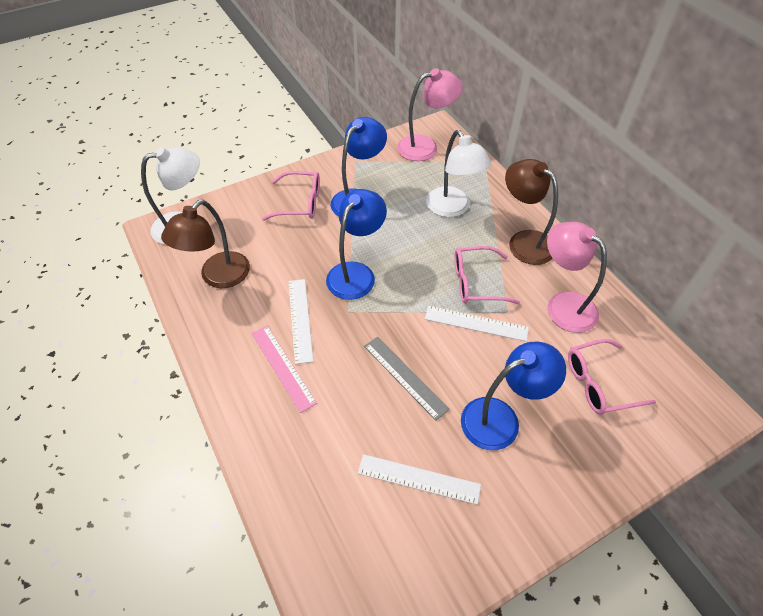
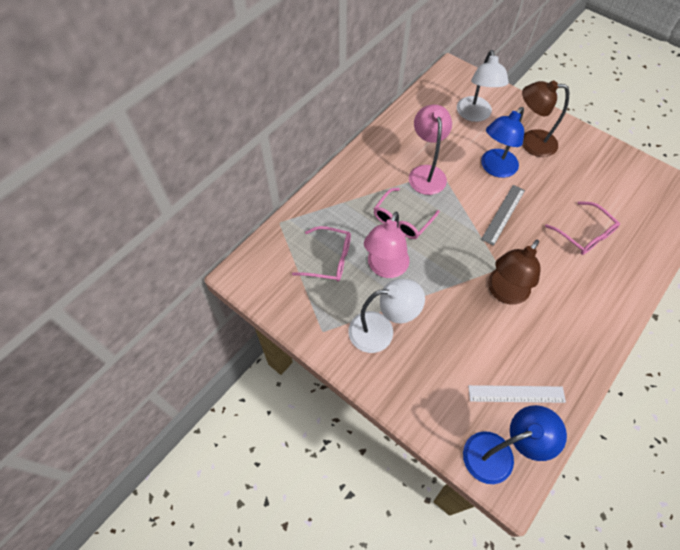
blue lamp: [326,189,387,300] [331,117,387,217] [461,342,566,450] = 3 -> [463,405,567,484] [481,107,524,178] = 2
pink ruler: [251,326,317,413] = 1 -> none = 0
white ruler: [288,279,313,364] [358,454,481,505] [425,306,529,342] = 3 -> [468,385,566,403] = 1

